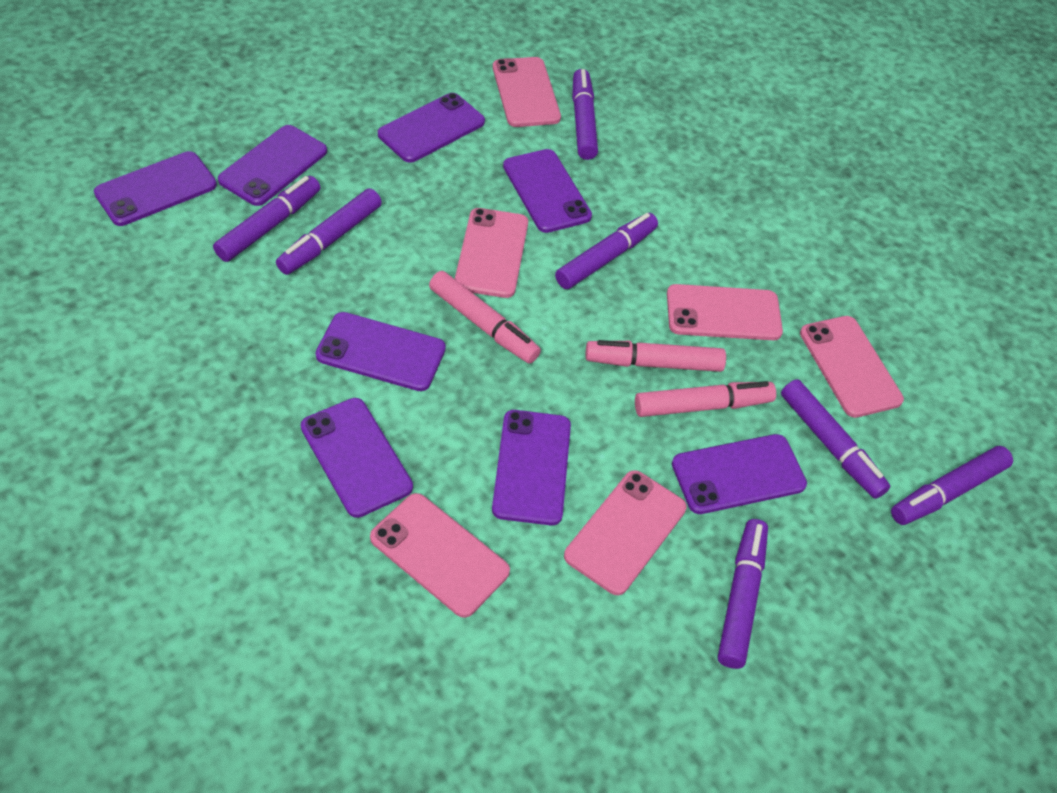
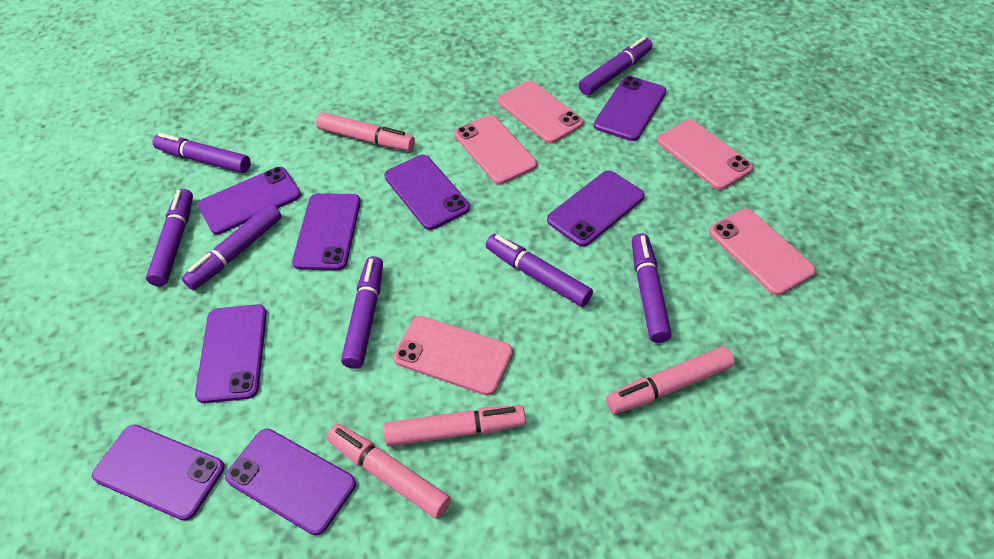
pink marker: [429,271,541,364] [585,340,726,372] [635,381,776,417] = 3 -> [316,112,415,151] [326,424,451,519] [384,405,526,447] [606,346,735,414] = 4
pink phone: [370,493,510,618] [455,208,528,298] [493,57,561,127] [564,470,687,595] [667,284,783,340] [800,316,904,418] = 6 -> [393,316,513,396] [454,115,537,184] [498,81,583,143] [657,119,753,190] [709,208,816,295] = 5

